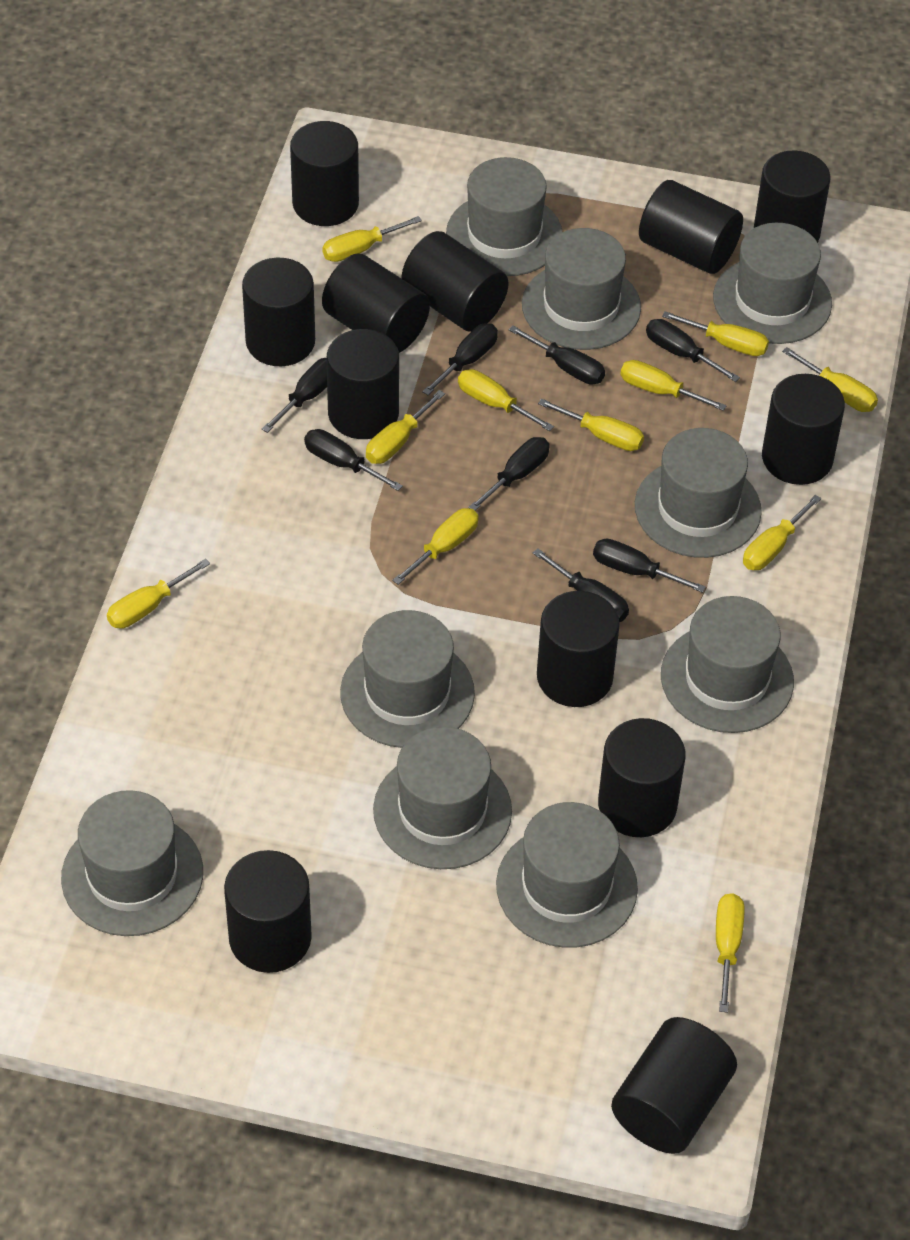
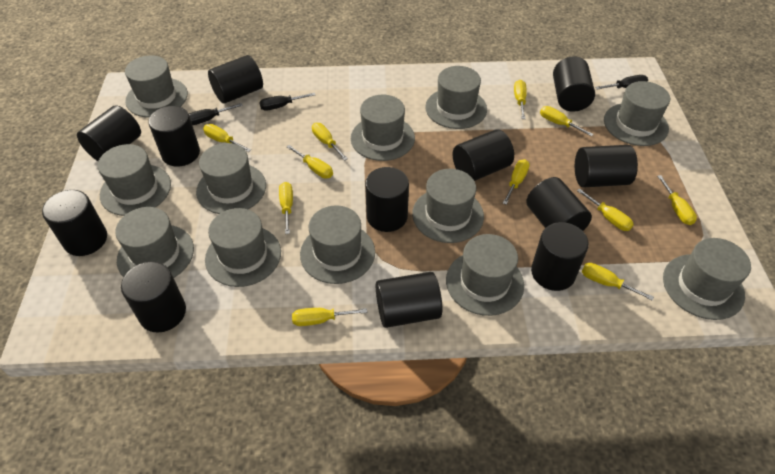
black screwdriver: [262,358,327,433] [304,429,403,491] [422,324,498,395] [468,437,550,511] [509,326,605,385] [533,548,629,622] [593,539,706,593] [646,319,740,382] = 8 -> [189,103,243,125] [259,93,315,111] [595,75,648,89] = 3
grey hat: [61,790,203,936] [340,610,475,748] [373,727,512,869] [446,157,563,276] [496,802,638,948] [522,228,641,350] [635,428,762,558] [661,596,794,733] [713,223,832,344] = 9 -> [98,144,171,216] [115,207,194,278] [125,55,188,118] [196,143,266,214] [205,208,281,287] [300,205,375,284] [351,95,415,161] [412,169,484,243] [425,66,487,129] [446,234,524,316] [604,81,670,146] [663,238,751,320] = 12

